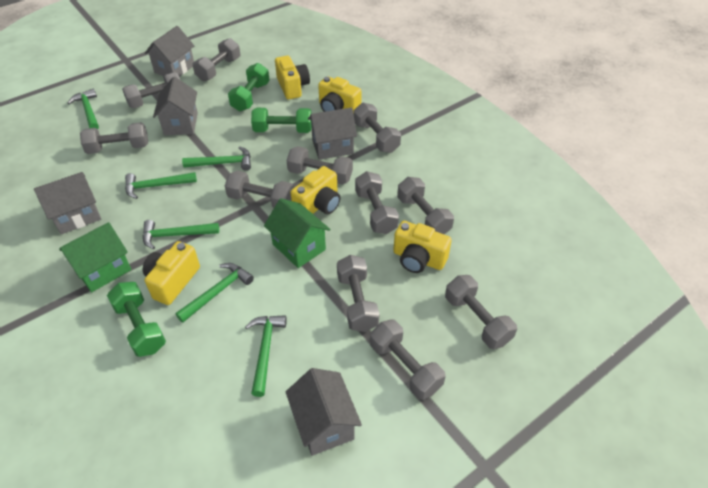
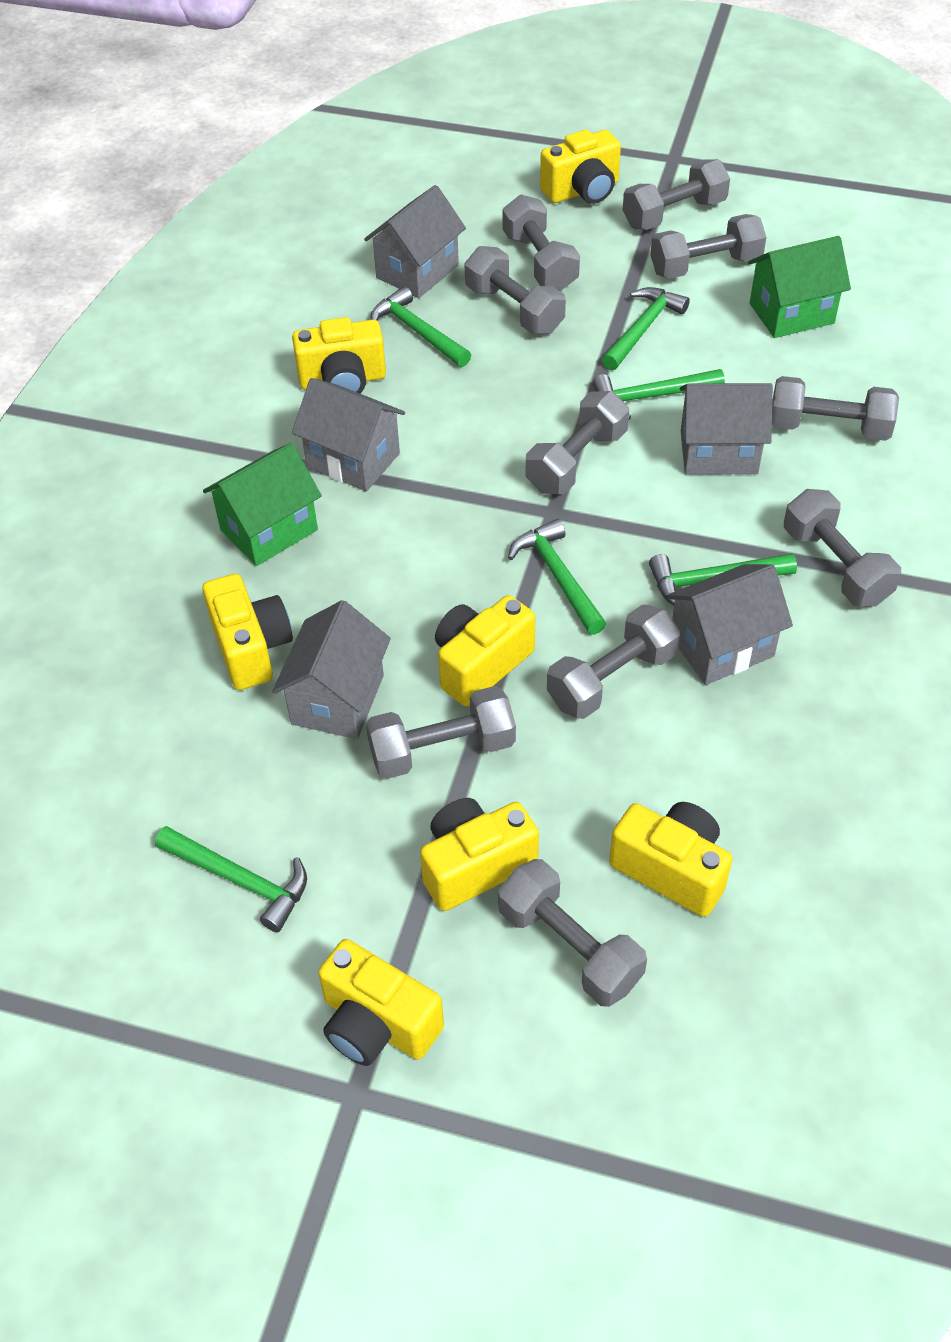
green dumbbell: [107,282,166,357] [228,63,270,111] [251,108,312,133] = 3 -> none = 0
grey dumbbell: [80,122,148,154] [122,72,180,108] [193,38,240,81] [225,170,294,208] [286,146,353,185] [337,255,380,332] [353,103,401,153] [355,171,399,234] [370,319,446,400] [397,177,454,235] [445,275,517,349] = 11 -> [366,686,516,779] [464,246,566,334] [498,859,647,1007] [503,195,580,291] [526,391,629,494] [547,604,680,719] [623,159,730,230] [650,214,766,279] [772,376,899,441] [784,489,901,607] = 10
yellow camera: [143,241,200,305] [275,56,310,99] [290,166,341,214] [318,76,362,112] [393,221,452,273] = 5 -> [202,574,293,690] [292,317,386,393] [318,939,444,1066] [420,798,539,911] [435,595,535,706] [540,130,621,204] [609,802,732,917] = 7

